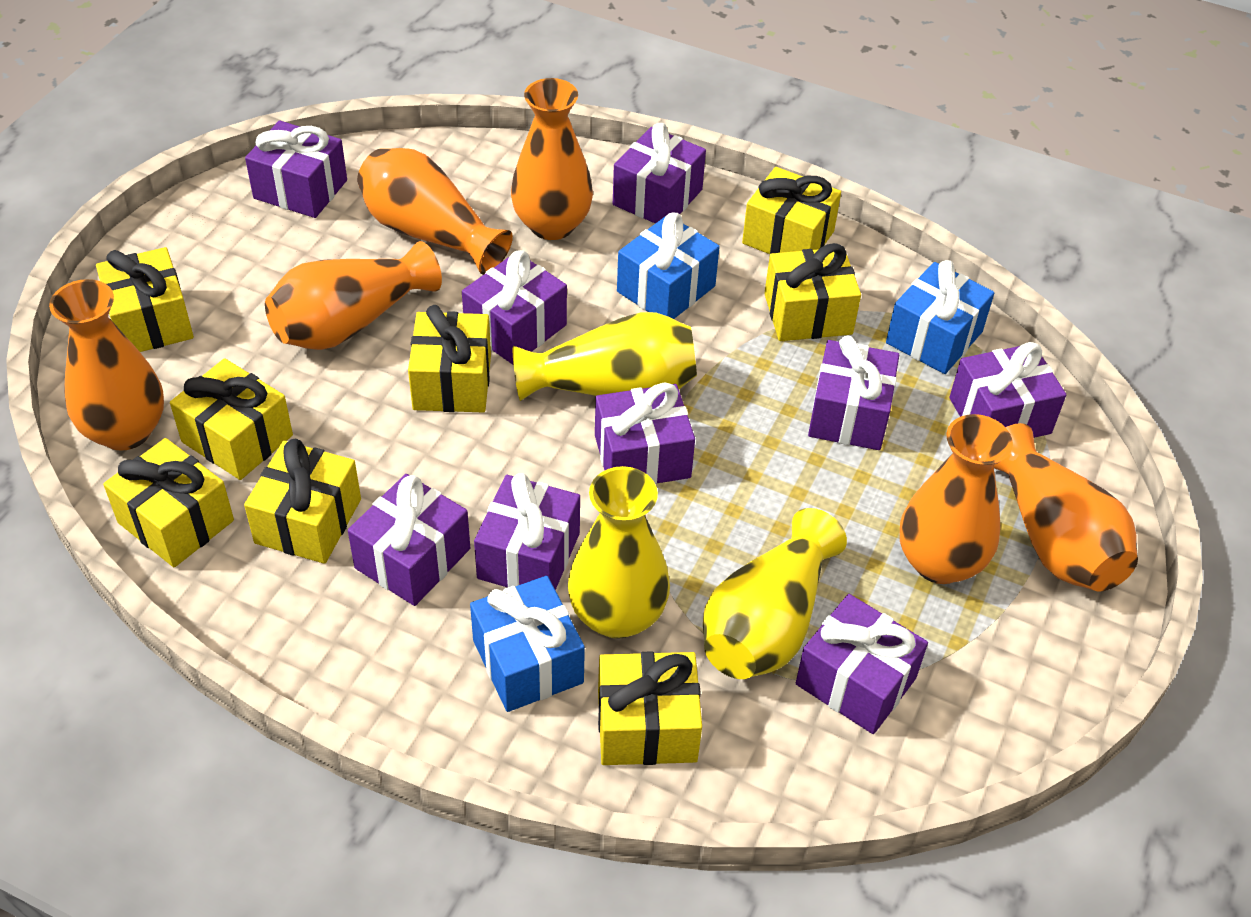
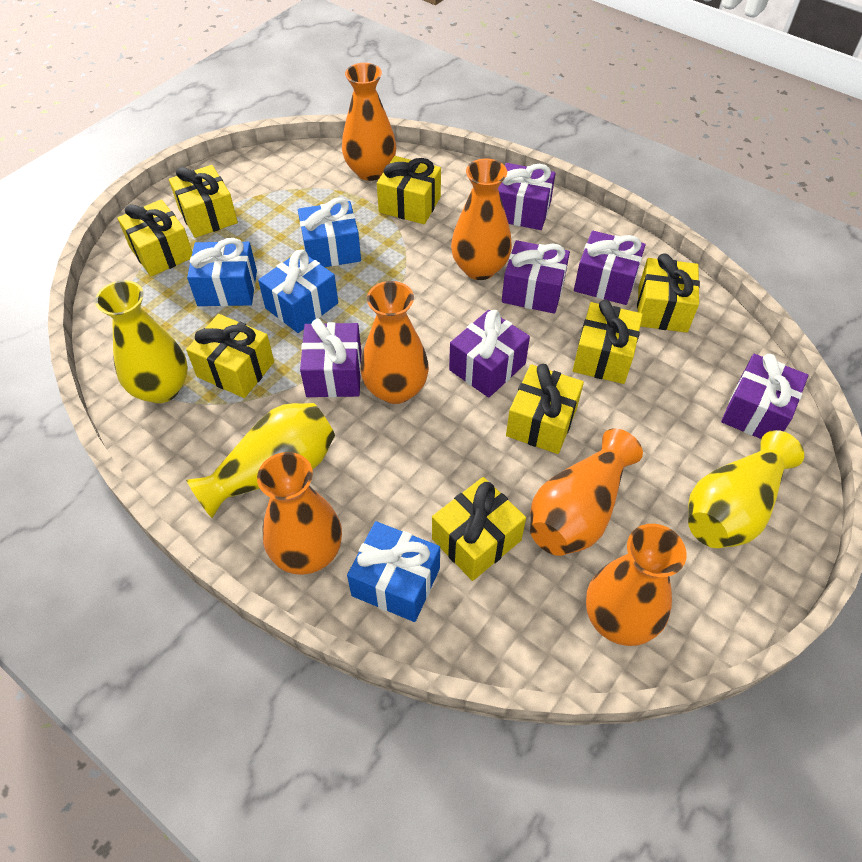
blue gift: [470,576,585,712] [617,213,720,319] [886,260,994,374] = 3 -> [187,238,257,306] [258,250,338,333] [298,198,361,267] [347,521,440,622] = 4
purple gift: [245,120,347,218] [348,474,470,606] [462,250,567,365] [474,473,580,590] [595,382,695,484] [613,123,706,224] [796,594,928,734] [808,336,899,450] [949,342,1066,438] = 9 -> [300,319,361,398] [449,310,530,398] [498,163,556,230] [502,240,570,314] [574,231,646,305] [721,354,808,439] = 6

